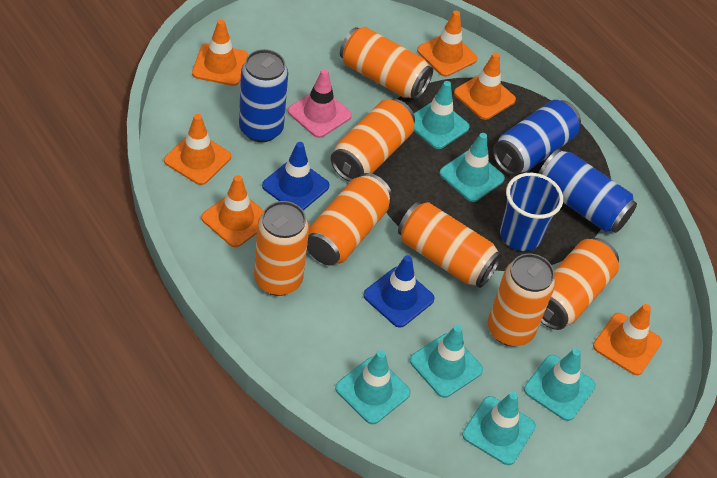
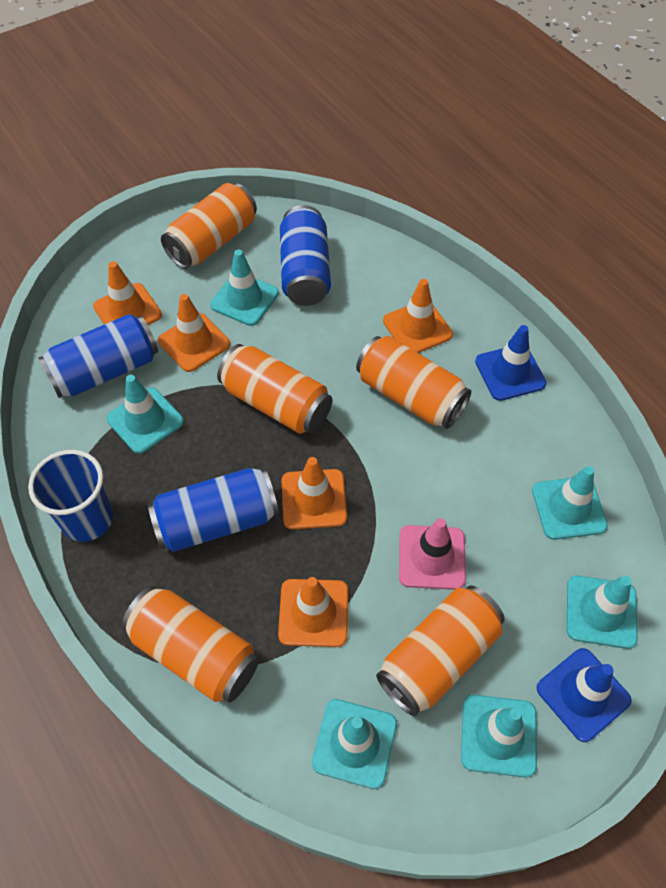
orange can: [254,201,309,296] [307,173,392,266] [331,99,415,182] [340,27,433,100] [398,202,502,288] [488,253,555,346] [541,238,619,330] = 7 -> [122,586,259,703] [161,183,257,269] [217,344,332,434] [356,336,471,429] [376,585,505,716] = 5
orange traffic cone: [164,114,231,185] [192,19,248,86] [201,175,264,247] [417,11,477,77] [454,53,516,120] [593,304,662,375] = 6 -> [93,261,162,325] [158,294,230,372] [278,577,348,647] [281,457,347,529] [383,279,453,353] = 5

